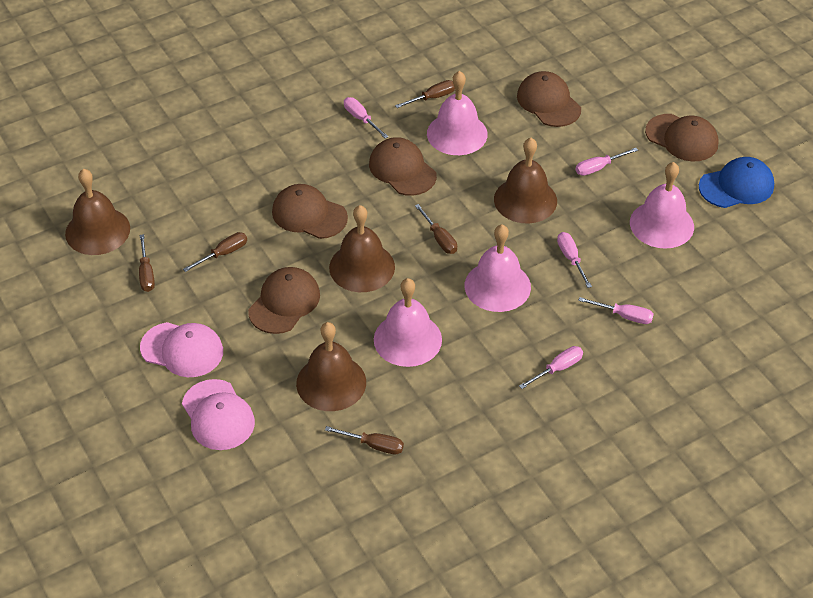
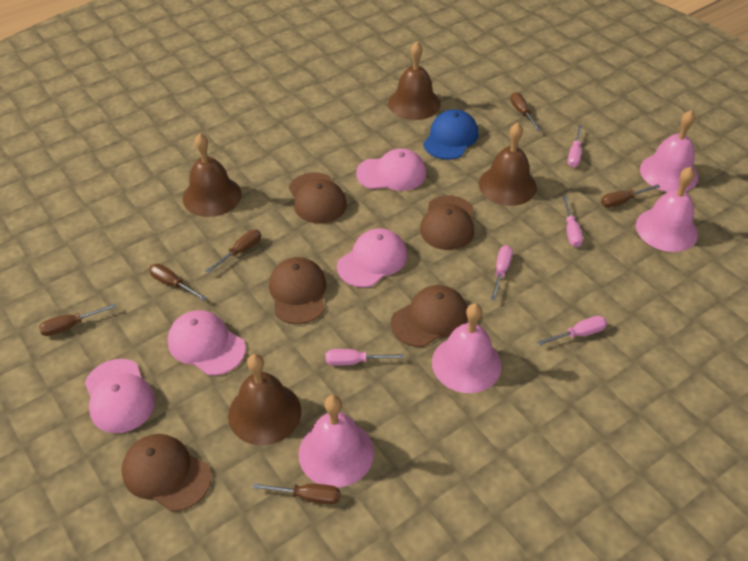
brown screwdriver: [139,234,155,292] [183,232,247,272] [325,426,404,455] [395,80,455,108] [415,204,457,254] = 5 -> [39,304,116,336] [149,264,207,300] [205,230,261,273] [252,483,340,505] [510,92,541,131] [601,184,660,208] = 6
pink cap: [140,322,223,377] [182,379,255,450] = 2 -> [85,359,155,433] [168,310,246,375] [337,228,407,288] [356,148,426,191] = 4

